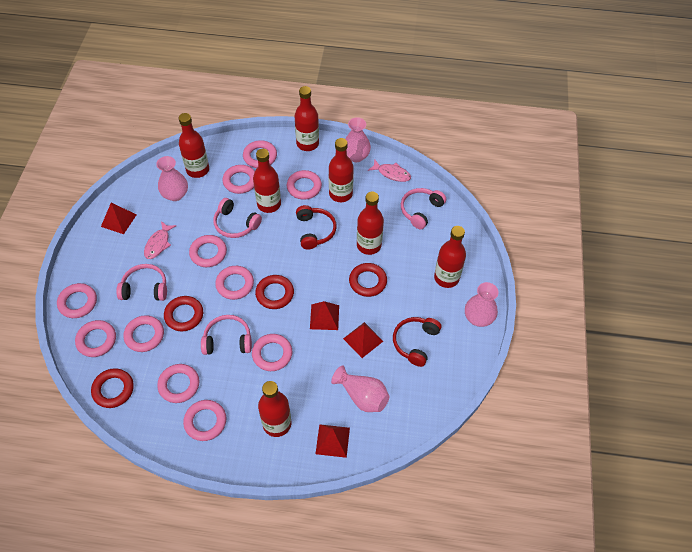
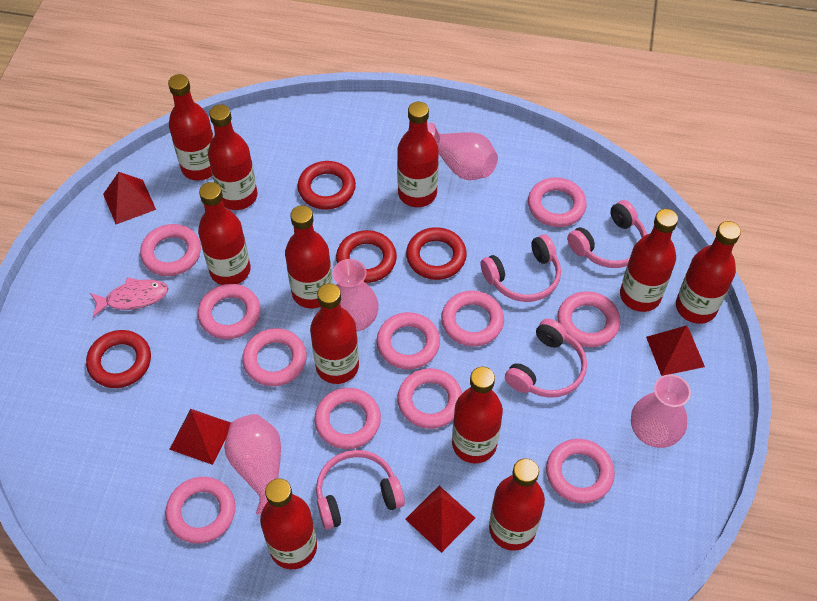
pink fish: [144,221,176,259] [368,159,411,182] = 2 -> [90,277,168,317] = 1
red bottle: [179,113,209,178] [253,149,281,213] [258,381,291,437] [295,86,319,151] [329,138,354,202] [357,192,384,255] [434,226,466,288] = 7 -> [168,74,214,181] [198,182,251,285] [208,104,257,210] [260,478,317,569] [285,205,333,308] [310,283,359,384] [397,102,439,207] [452,367,503,463] [489,458,545,551] [620,209,678,312] [676,221,741,324] = 11
red headphones: [296,205,336,249] [393,317,441,367] = 2 -> none = 0

